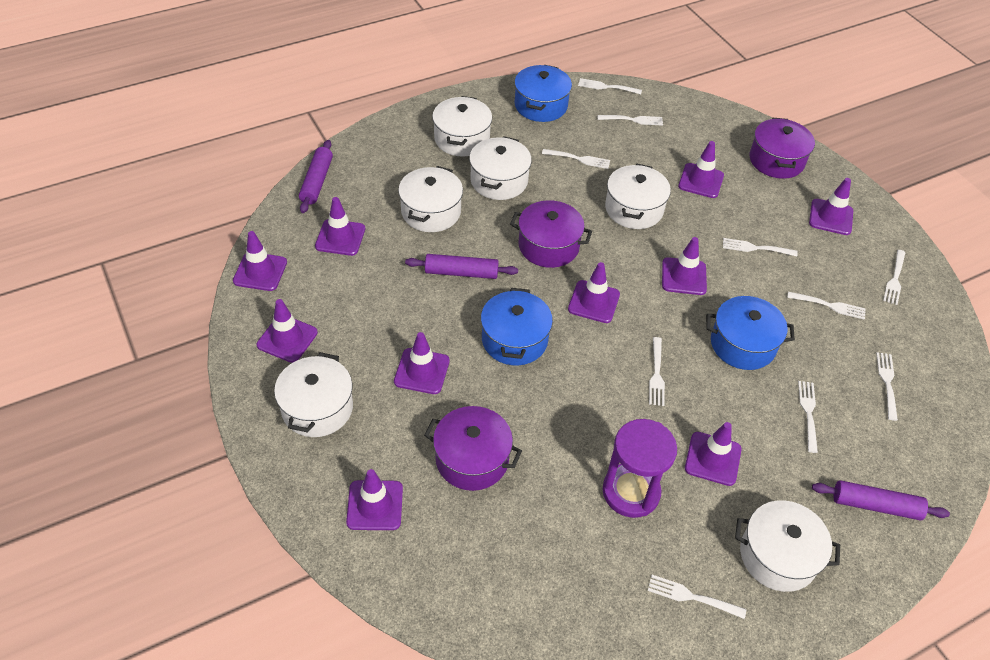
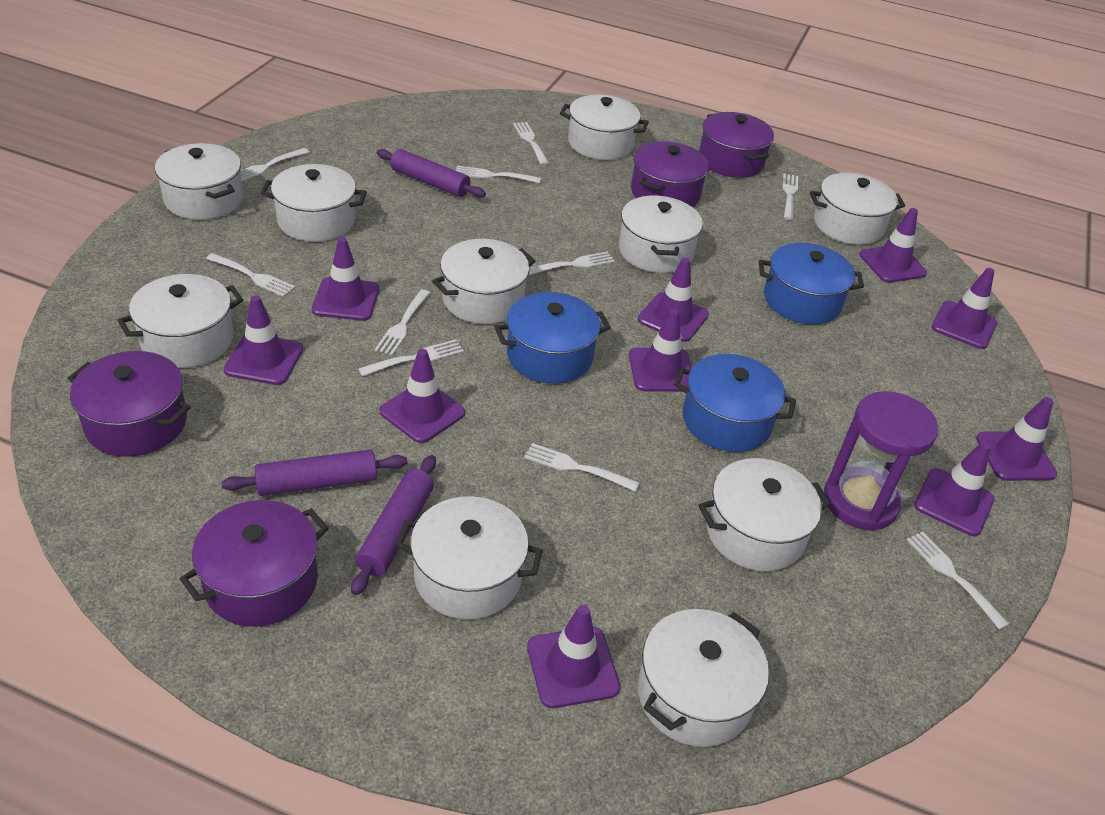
purple pot: [424,406,522,491] [510,200,592,268] [749,118,815,179] = 3 -> [67,351,190,457] [180,500,329,627] [631,141,709,207] [699,112,774,178] = 4
white pot: [274,352,353,437] [398,166,463,232] [432,96,492,157] [469,136,532,200] [605,164,671,229] [735,500,840,592] = 6 -> [117,274,243,368] [155,143,243,220] [261,164,367,242] [396,496,543,619] [432,239,535,324] [560,95,649,160] [619,195,703,273] [638,609,769,747] [698,458,831,571] [810,173,905,245] = 10

